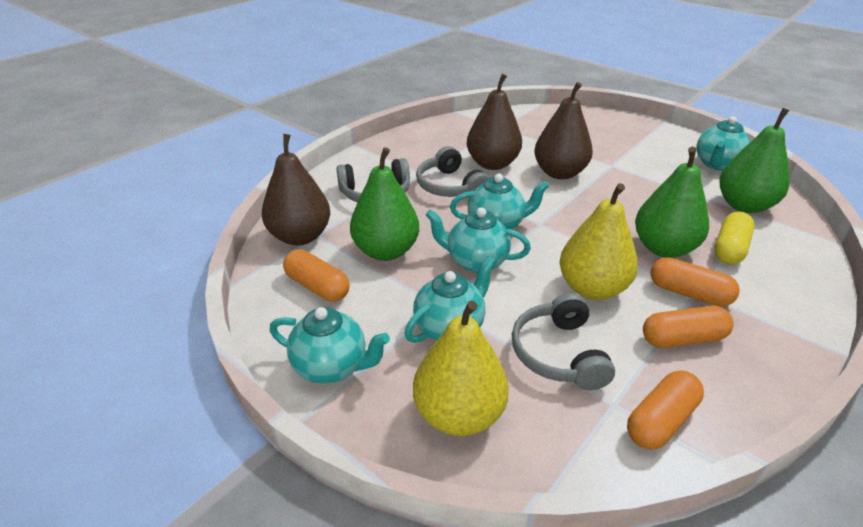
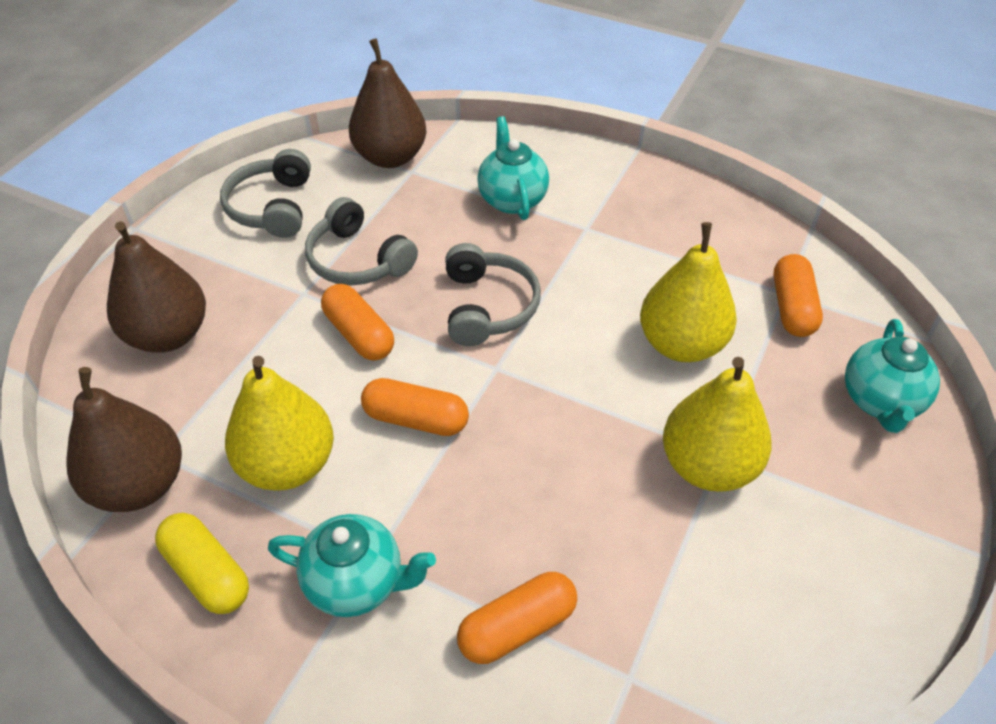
green pear: [350,147,419,261] [635,147,709,258] [719,108,790,213] = 3 -> none = 0
turquoise teapot: [270,307,390,384] [405,256,495,343] [426,207,531,273] [450,173,549,230] [696,116,750,171] = 5 -> [268,514,436,617] [477,116,549,220] [845,319,940,433] = 3
yellow pear: [413,300,509,436] [559,183,638,300] = 2 -> [225,356,334,491] [640,222,737,362] [663,357,772,492] = 3

